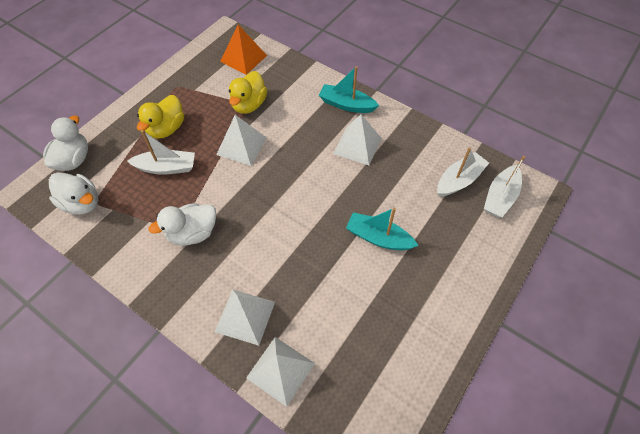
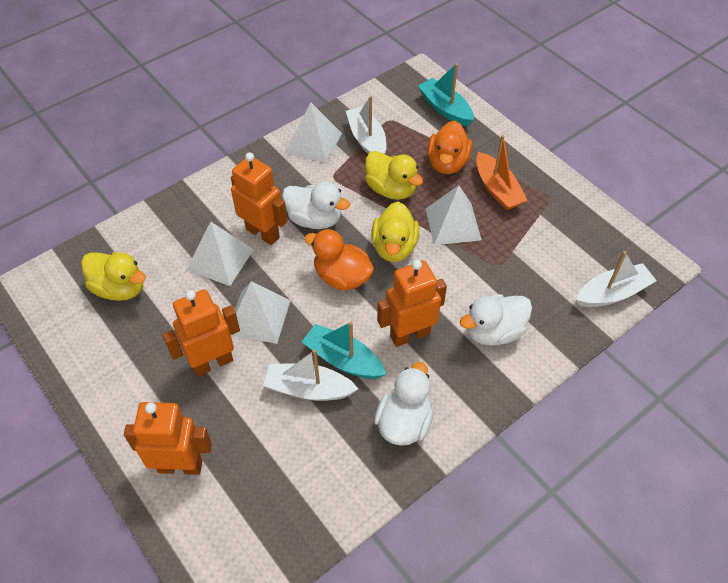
orange boat: none = 0 -> [476,135,528,210] = 1
orange duck: none = 0 -> [304,229,374,291] [427,121,472,174] = 2
orange pyramid: [220,25,267,75] = 1 -> none = 0
orange robot: none = 0 -> [124,402,212,475] [163,289,240,377] [231,152,287,245] [377,260,447,347] = 4
yellow duck: [137,95,184,139] [229,71,267,114] = 2 -> [81,252,146,301] [365,151,423,200] [371,202,419,262] = 3

